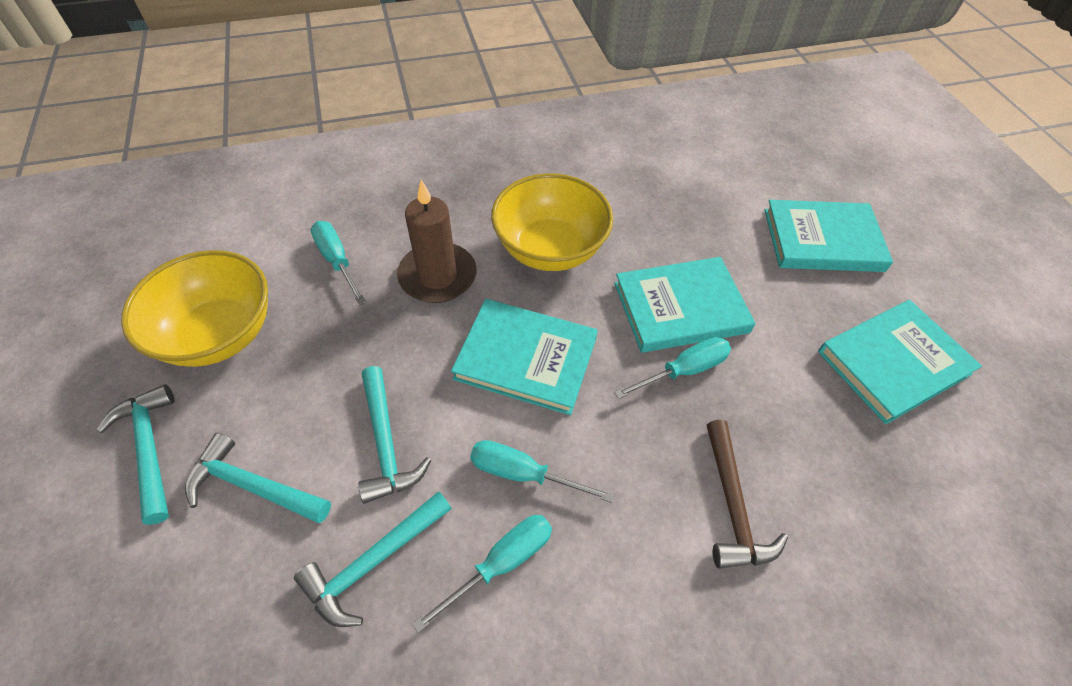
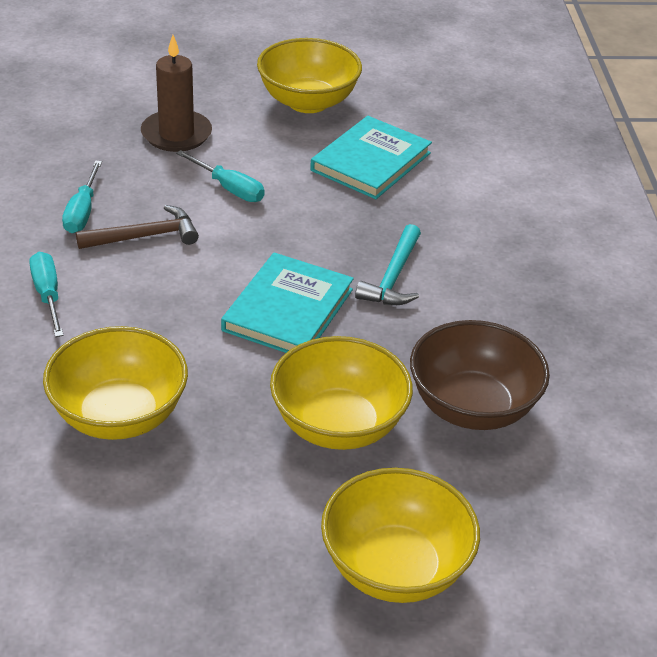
brown bowl: none = 0 -> [410,320,550,430] = 1
turquoise book: [451,299,598,415] [614,257,756,353] [765,200,893,272] [818,300,982,424] = 4 -> [221,253,354,353] [310,116,432,199] = 2
turquoise hammer: [97,384,174,525] [185,433,331,523] [294,491,452,627] [358,366,431,504] = 4 -> [355,224,421,305] = 1
turquoise screwdriver: [310,221,366,305] [412,515,552,633] [470,440,614,503] [614,337,731,399] = 4 -> [29,252,64,337] [62,161,102,233] [176,150,265,202] = 3
yellow bowl: [121,250,268,367] [491,173,613,271] = 2 -> [43,326,188,440] [257,38,362,113] [270,336,413,450] [321,468,480,603] = 4

